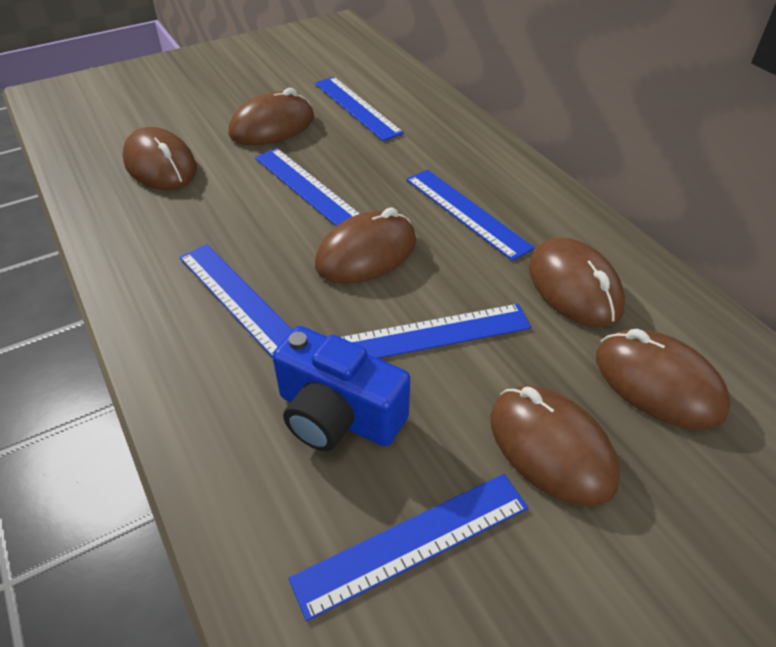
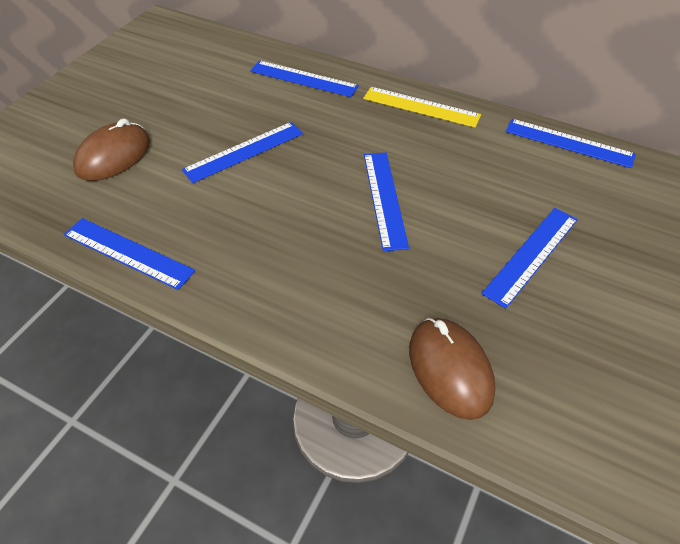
blue camera: [273,326,410,451] = 1 -> none = 0
brown mouse: [122,127,197,190] [229,88,314,145] [315,207,416,284] [490,386,620,507] [529,238,625,327] [596,329,731,429] = 6 -> [73,118,150,181] [409,318,496,420] = 2
yellow ruler: none = 0 -> [363,87,481,128] = 1

